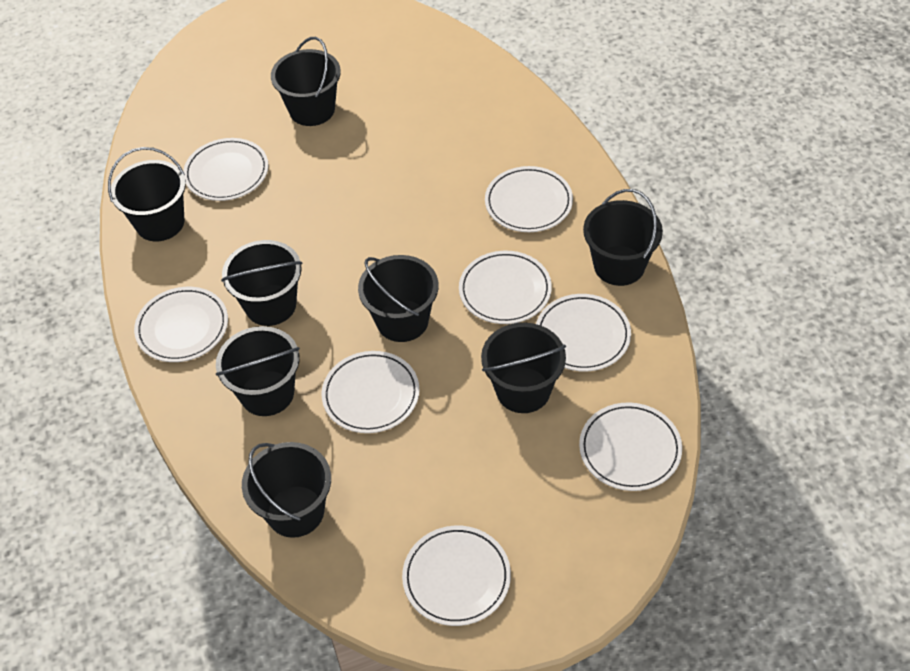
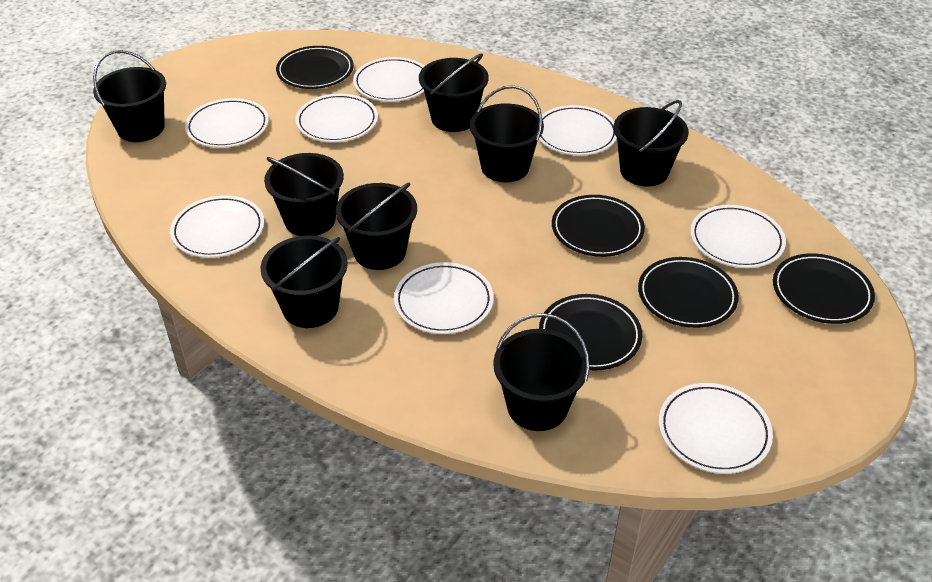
black plate: none = 0 -> [276,46,354,89] [539,294,642,370] [552,195,645,257] [638,257,739,328] [773,253,875,324] = 5

